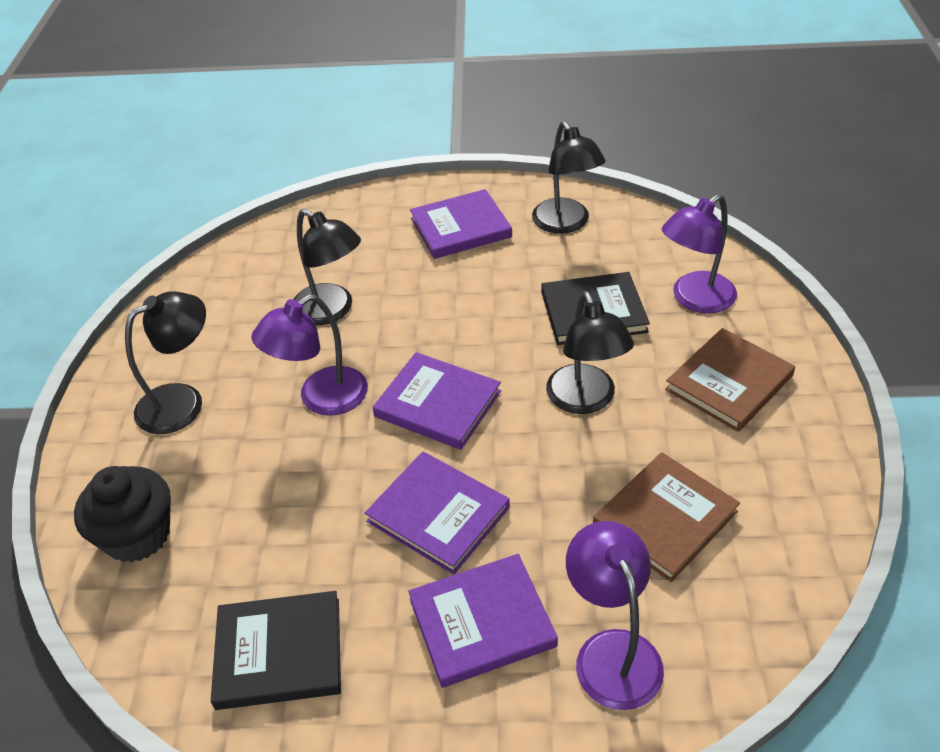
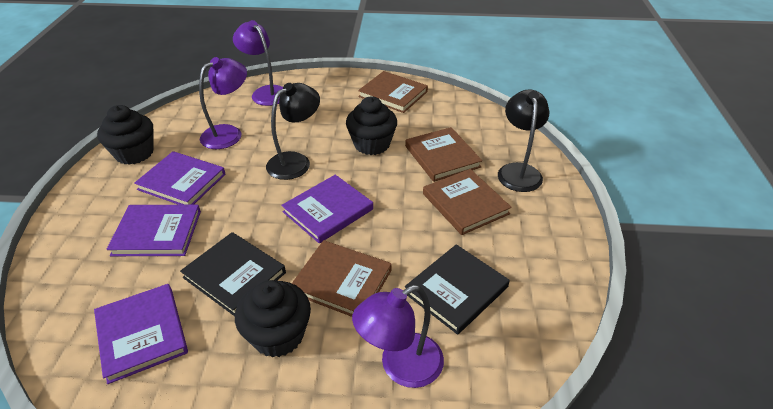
black cupcake: [74,466,171,563] = 1 -> [97,105,154,165] [235,280,311,358] [346,96,397,155] = 3
black lamp: [125,291,206,434] [294,209,361,325] [532,121,606,234] [546,291,634,414] = 4 -> [266,83,320,180] [498,89,549,192] = 2
brown book: [593,452,740,582] [665,328,795,432] = 2 -> [292,240,392,317] [358,71,428,113] [405,127,482,182] [423,169,512,235] = 4

